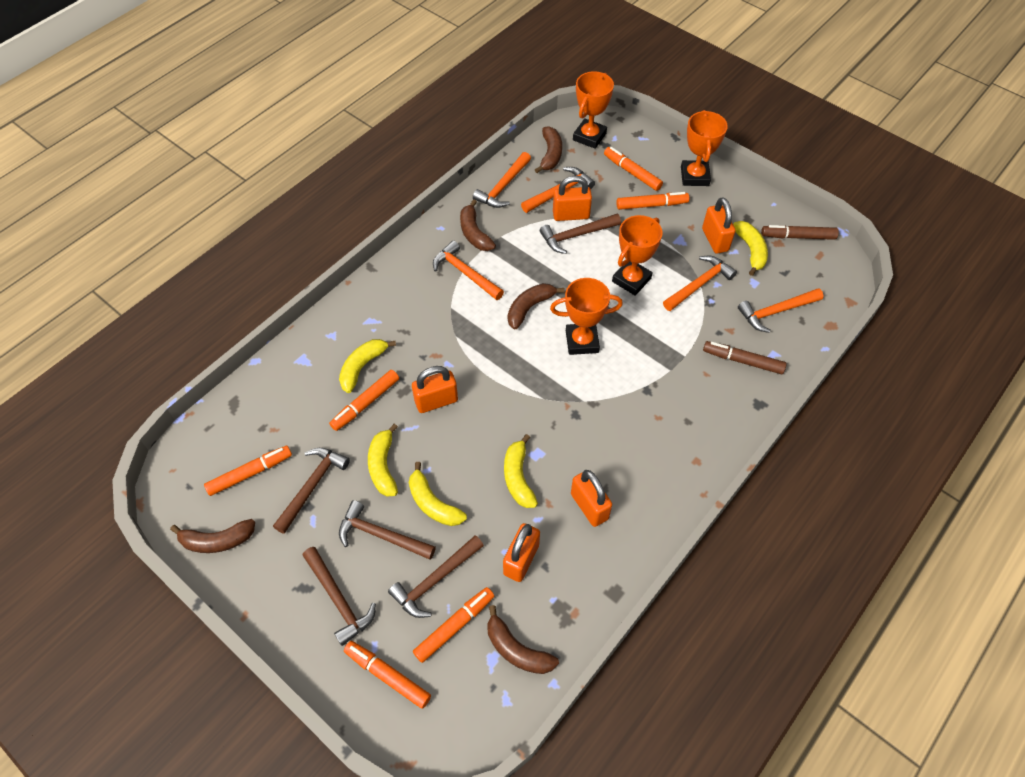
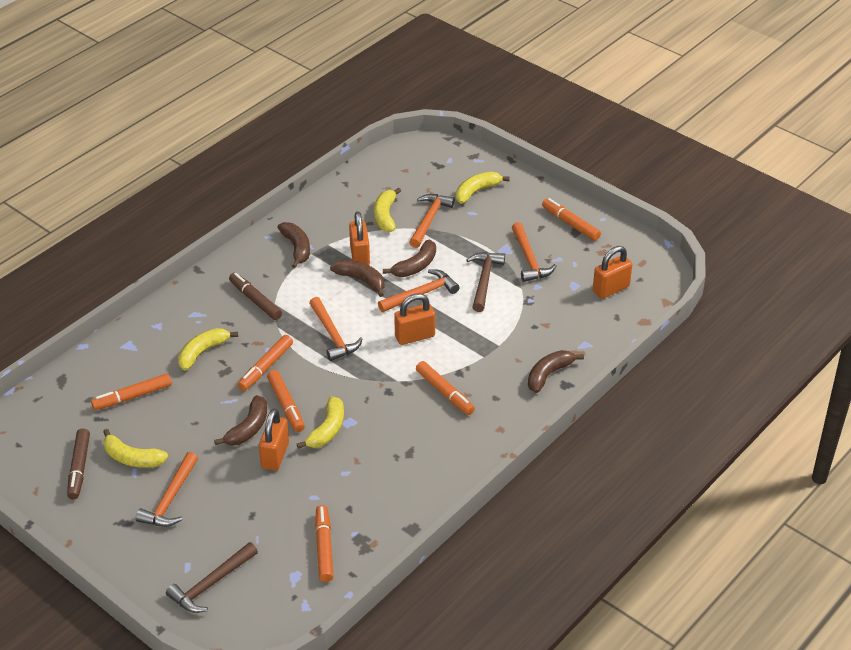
brown hammer: [273,448,350,534] [303,547,376,646] [339,500,436,560] [388,535,484,618] [540,214,621,254] = 5 -> [166,542,258,613] [467,252,505,312] = 2
orange padlock: [412,366,458,413] [503,523,540,582] [553,176,592,221] [571,470,612,527] [702,197,736,254] = 5 -> [259,409,289,471] [349,211,370,265] [394,293,435,345] [593,246,632,299] = 4
orange trophy: [550,278,623,355] [573,71,614,149] [612,215,663,296] [681,110,728,186] = 4 -> none = 0

